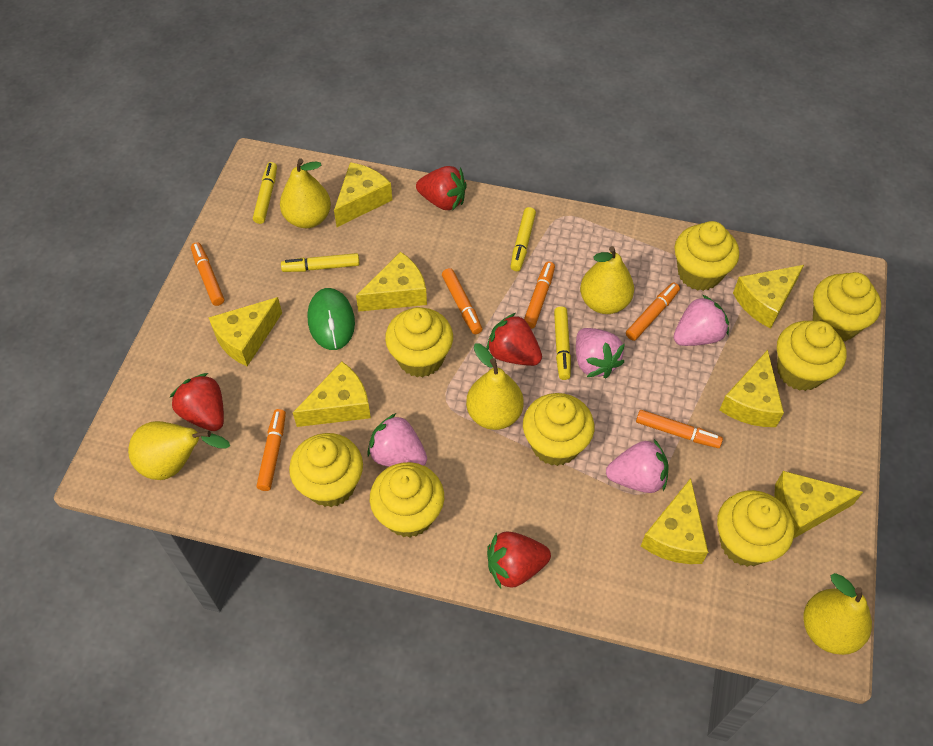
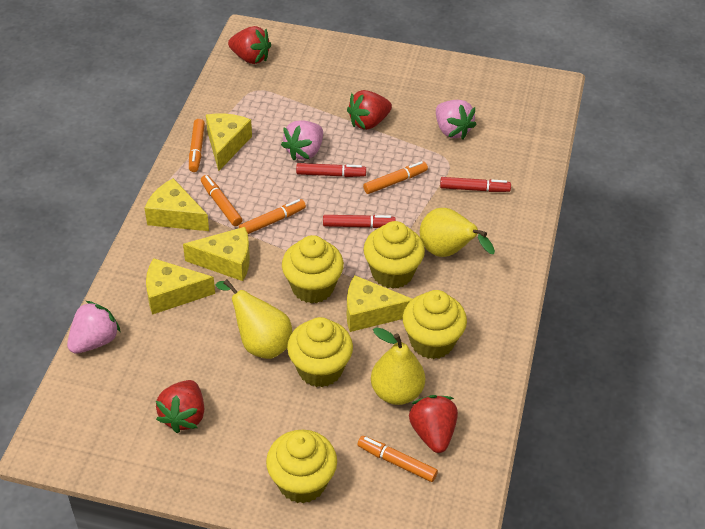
green mouse: [308,288,355,350] = 1 -> none = 0
orange marker: [191,242,224,306] [257,409,286,491] [442,268,482,334] [524,262,555,329] [626,282,680,341] [636,410,723,448] = 6 -> [189,119,205,172] [201,175,242,226] [239,199,306,234] [357,436,438,482] [363,161,428,194] = 5
pink strawberry: [367,413,427,467] [576,328,625,378] [606,439,669,493] [673,295,729,346] = 4 -> [67,301,121,354] [281,120,323,160] [436,100,477,139] = 3
red marker: none = 0 -> [296,163,366,177] [323,215,396,228] [440,177,511,192] = 3
yellow cheese: [208,297,282,366] [293,361,371,427] [334,162,392,227] [356,252,427,312] [641,478,708,564] [720,350,784,427] [733,265,804,328] [775,471,863,539] = 8 -> [145,178,209,231] [146,258,215,315] [183,227,250,281] [206,113,252,171] [347,275,412,332] = 5
yellow cupcake: [289,433,363,507] [370,462,444,538] [385,307,453,377] [523,393,594,466] [674,221,739,291] [717,490,794,567] [777,321,847,391] [813,272,881,341] = 8 -> [266,430,337,504] [282,235,344,304] [287,317,353,387] [363,221,425,289] [403,290,467,359] = 5
yellow marker: [253,162,277,224] [281,253,360,272] [511,207,536,271] [554,306,571,380] = 4 -> none = 0
yellow pear: [128,421,230,480] [280,158,331,228] [466,344,524,430] [580,246,634,314] [803,573,872,655] = 5 -> [216,279,292,359] [371,327,425,405] [420,208,495,257] = 3

